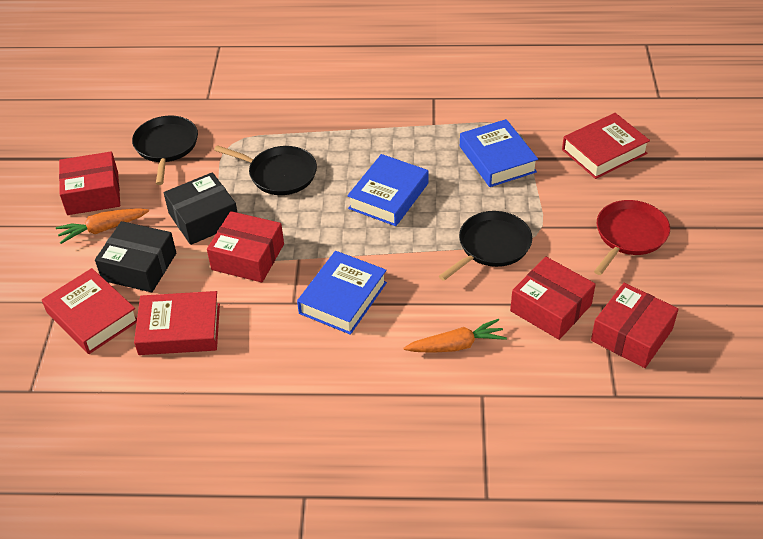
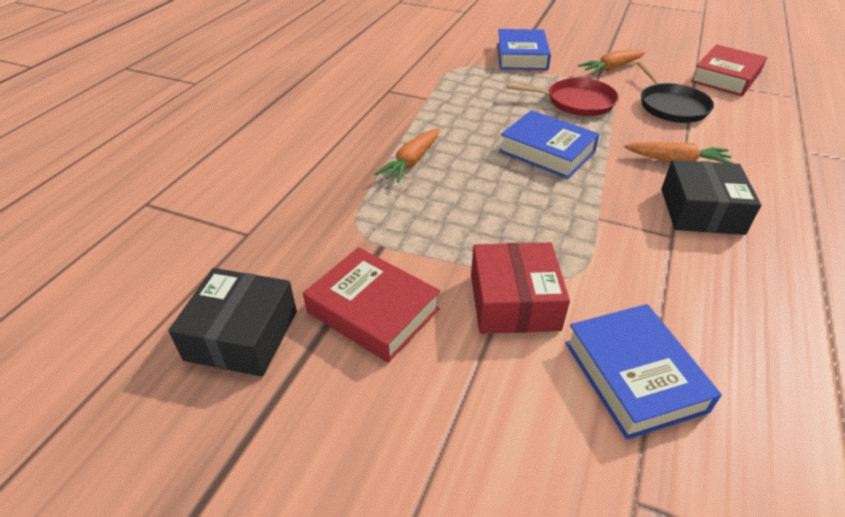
black pan: [132,116,198,185] [214,145,317,195] [439,211,532,281] = 3 -> [637,61,714,123] = 1
orange carrot: [56,208,149,244] [404,319,507,353] = 2 -> [374,129,440,183] [578,50,645,74] [624,142,734,164] = 3
red book: [42,268,137,354] [134,291,220,355] [562,113,650,179] = 3 -> [303,247,440,363] [691,45,767,96] = 2
red box: [59,151,120,215] [207,211,284,282] [510,257,596,340] [591,283,678,368] = 4 -> [471,242,570,334] = 1

